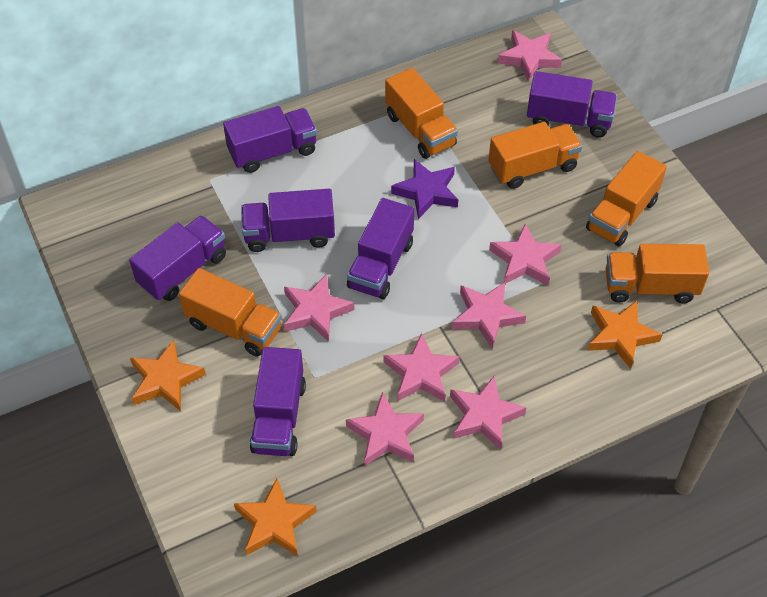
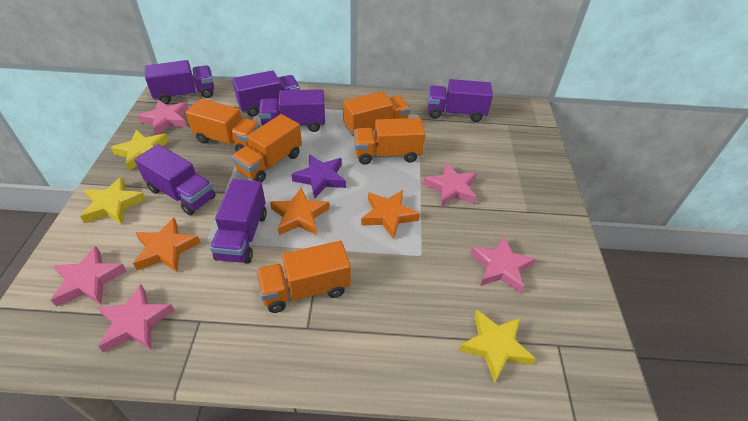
pink star: [284,274,355,342] [346,392,424,466] [384,333,460,402] [450,375,527,450] [452,282,526,349] [489,224,562,285] [498,30,562,82] = 7 -> [51,246,127,307] [98,284,175,353] [137,100,189,135] [423,163,477,207] [470,236,536,293] = 5
yellow star: none = 0 -> [80,177,146,225] [111,130,169,171] [459,310,536,383] = 3

